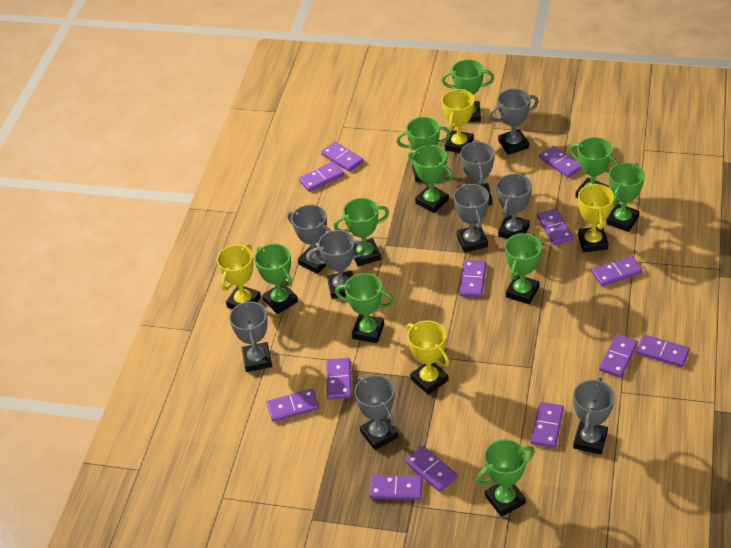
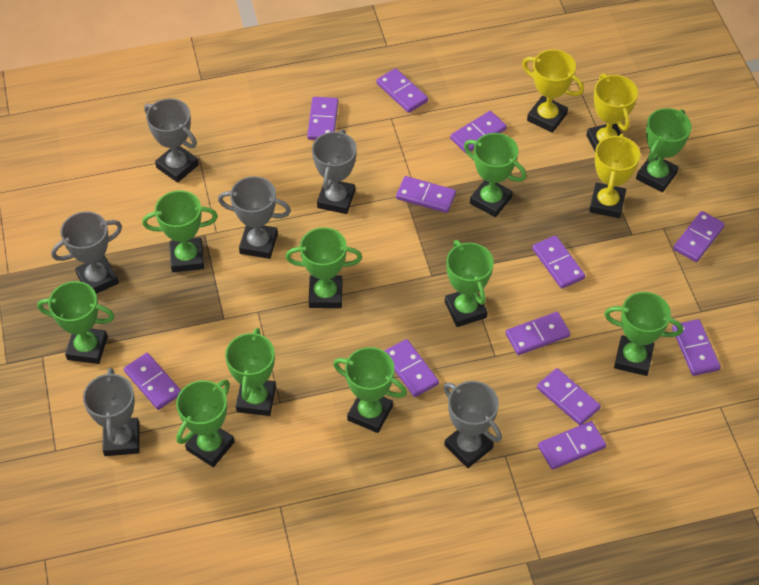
grey trophy: [229,300,272,372] [287,205,331,274] [308,230,367,299] [354,375,398,450] [454,183,489,253] [460,141,495,206] [489,89,539,155] [497,173,532,239] [573,378,615,455] = 9 -> [51,211,122,294] [83,368,140,456] [144,98,199,183] [218,176,291,259] [312,130,357,214] [443,381,502,468] = 6
purple domino: [267,389,319,422] [299,161,344,192] [321,142,363,172] [327,358,351,399] [369,475,423,500] [405,446,457,492] [459,260,486,297] [531,402,564,448] [537,208,573,245] [539,145,581,178] [592,256,643,286] [599,334,638,378] [636,334,690,367] = 13 -> [124,353,181,410] [307,97,338,140] [376,68,428,113] [385,339,439,397] [396,176,456,213] [450,111,507,154] [506,312,570,355] [532,235,585,289] [537,368,601,425] [538,421,606,470] [672,319,721,376] [673,211,725,262] = 12
yellow trophy: [217,244,261,309] [406,321,449,395] [442,89,474,153] [578,183,614,252] = 4 -> [522,50,584,133] [587,73,638,151] [589,134,640,218] = 3

